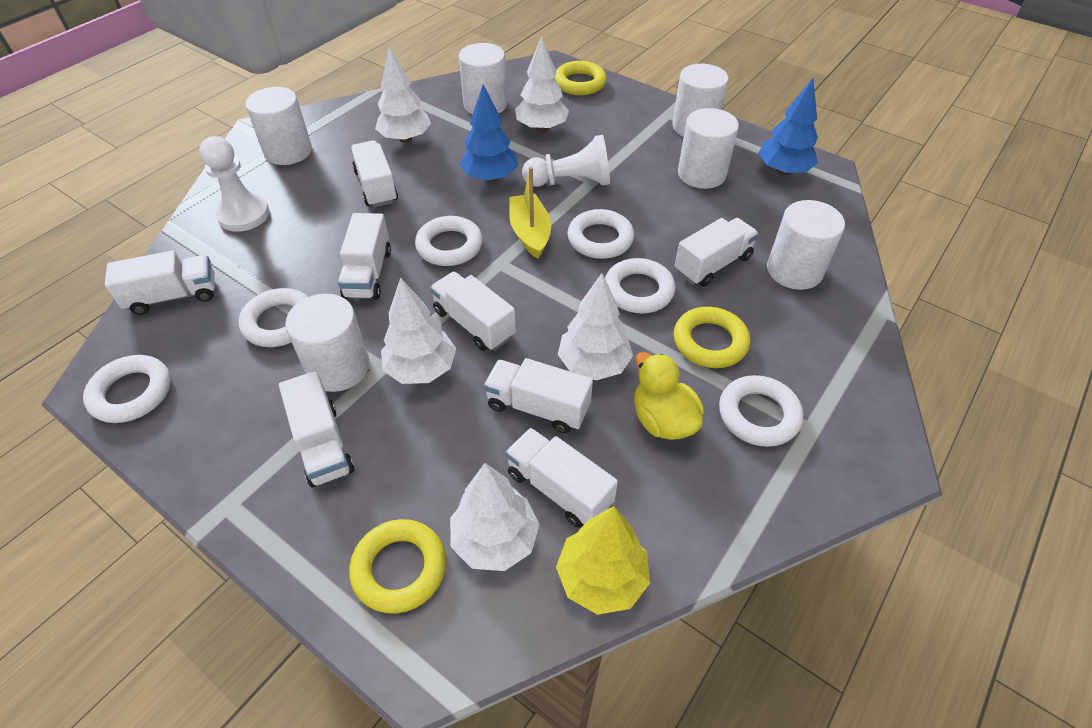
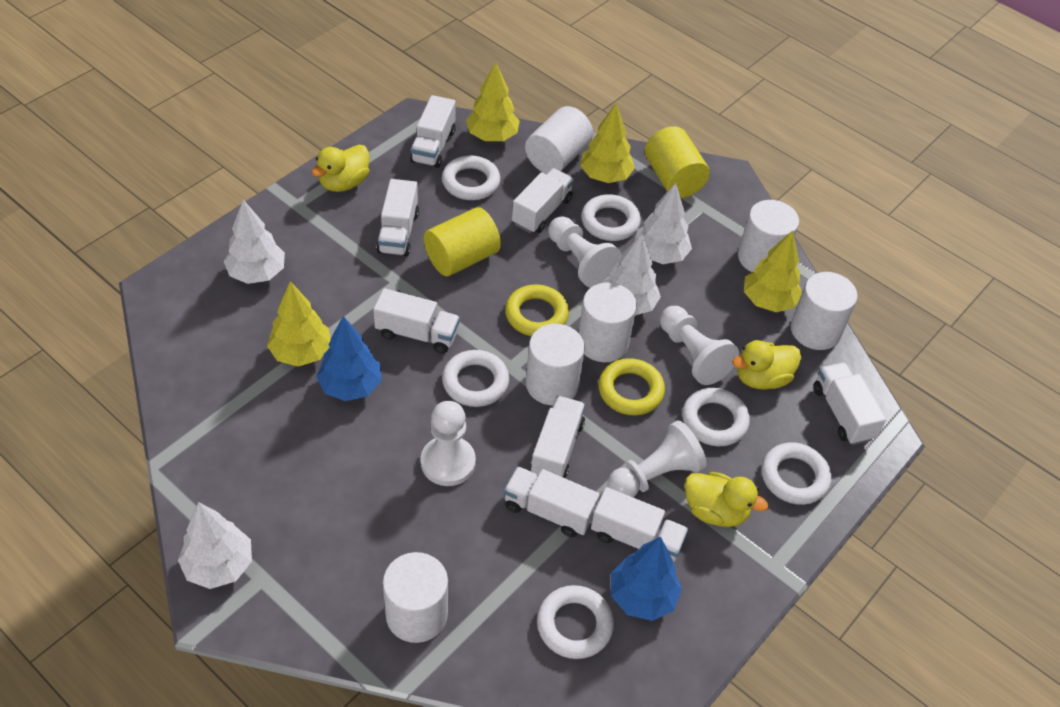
white pawn: [199,136,269,232] [522,135,610,187] = 2 -> [421,401,476,486] [548,216,622,288] [607,420,707,497] [660,306,739,385] = 4
white tree: [375,47,431,143] [381,277,456,384] [450,463,540,571] [515,36,569,132] [558,273,633,380] = 5 -> [178,502,252,589] [224,200,285,284] [603,233,661,315] [635,183,692,264] = 4
yellow boat: [509,167,551,259] = 1 -> none = 0
yellow cylinder: none = 0 -> [424,207,501,276] [645,126,710,198] = 2
yellow duck: [634,352,704,440] = 1 -> [312,145,370,192] [685,472,768,527] [732,340,801,389] = 3
yellow ring: [349,519,446,614] [554,61,607,95] [674,307,750,368] = 3 -> [505,285,569,336] [598,358,665,415] = 2
yellow tree: [556,506,650,615] = 1 -> [267,281,331,367] [466,62,520,141] [580,103,635,183] [744,230,802,312] = 4

